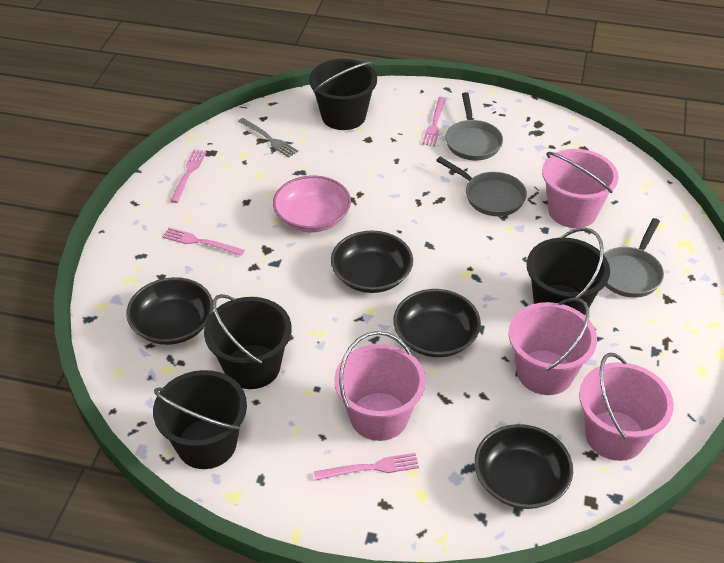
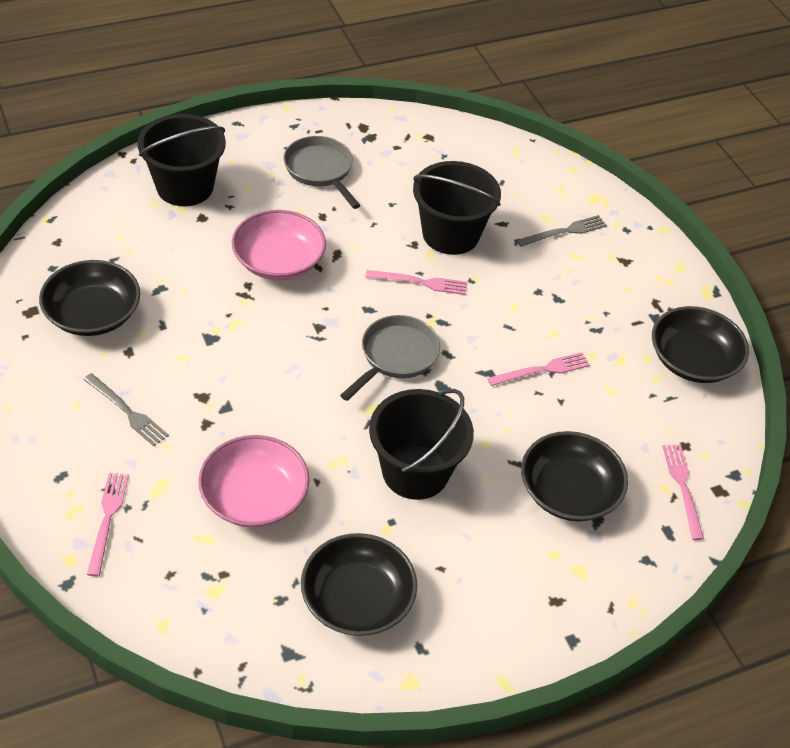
black bucket: [153,370,247,469] [204,294,292,389] [309,59,377,130] [527,227,610,316] = 4 -> [137,114,226,206] [369,389,474,500] [413,161,501,255] = 3
grey fork: [238,118,298,158] = 1 -> [83,373,169,446] [517,215,607,247] = 2
grey pan: [436,157,527,216] [445,92,503,160] [603,218,664,298] = 3 -> [284,136,361,209] [340,315,440,401] = 2
pink bowl: [273,175,351,232] = 1 -> [198,435,310,528] [232,210,326,280] = 2
pink bucket: [334,331,426,441] [508,298,597,395] [542,149,619,228] [579,353,674,461] = 4 -> none = 0

